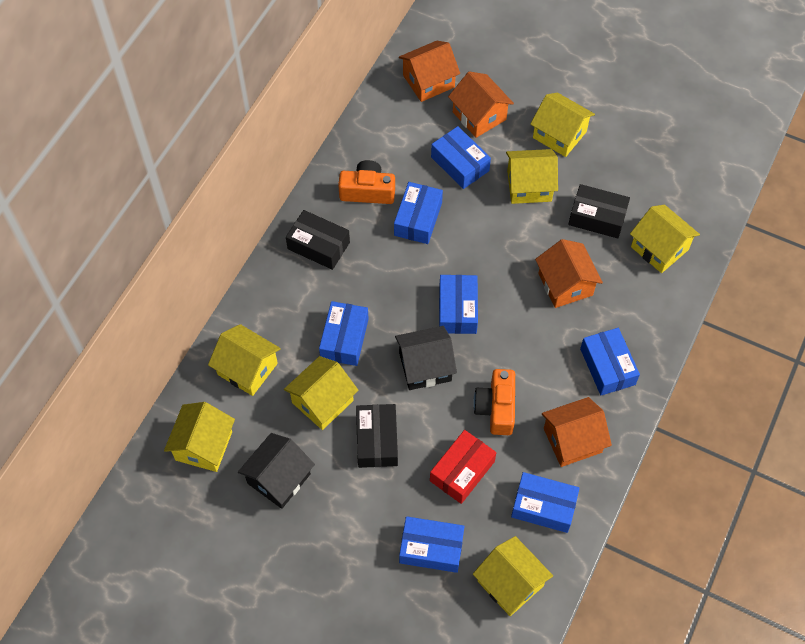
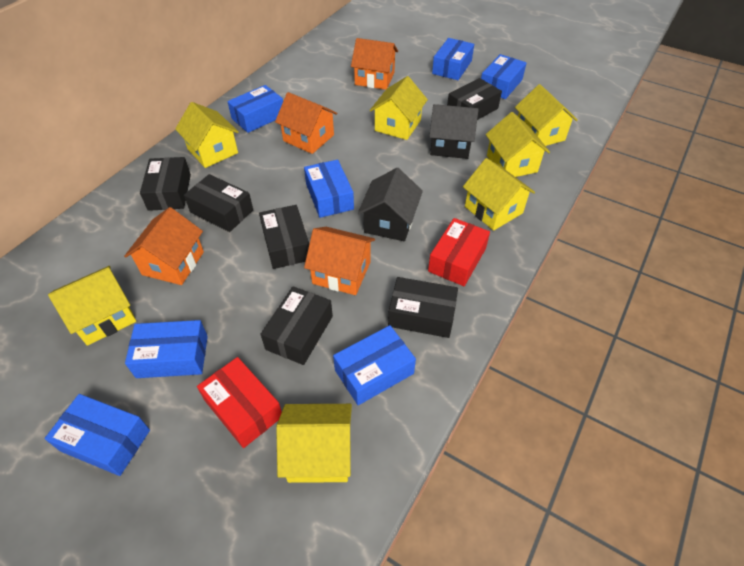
black box: [286,210,350,270] [356,404,398,468] [568,184,630,238] = 3 -> [140,157,191,211] [184,174,253,232] [259,205,309,269] [261,286,333,365] [388,277,458,338] [447,78,502,120] = 6
orange camera: [338,160,395,204] [473,369,515,435] = 2 -> none = 0
red box: [430,430,496,504] = 1 -> [197,357,282,448] [428,218,490,286] = 2

